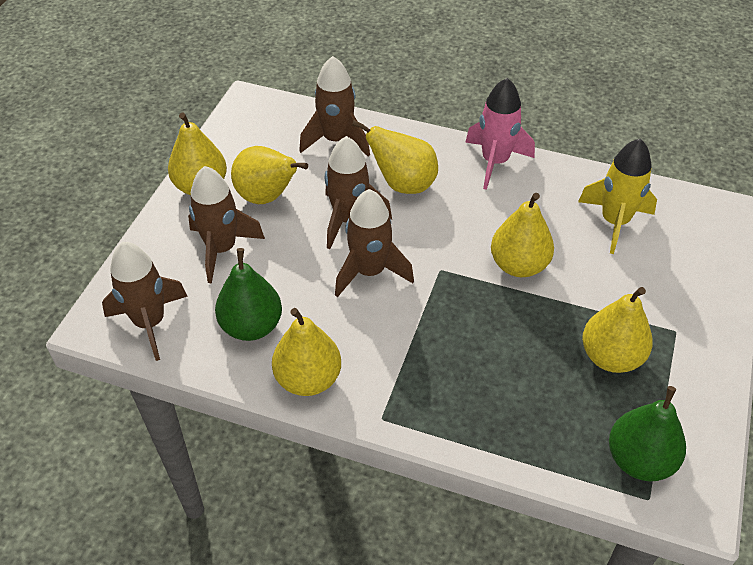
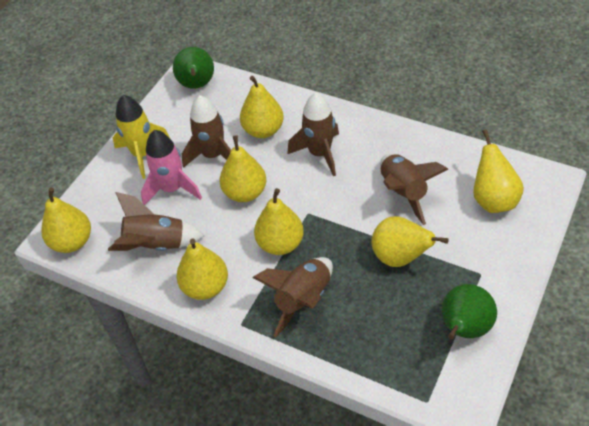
yellow pear: [168,112,227,195] [231,146,308,204] [272,308,341,396] [352,120,438,194] [491,193,554,277] [582,287,653,373] = 6 -> [41,188,91,253] [176,239,228,300] [220,135,266,202] [240,76,284,138] [254,188,304,255] [371,216,449,267] [473,129,524,213] = 7

